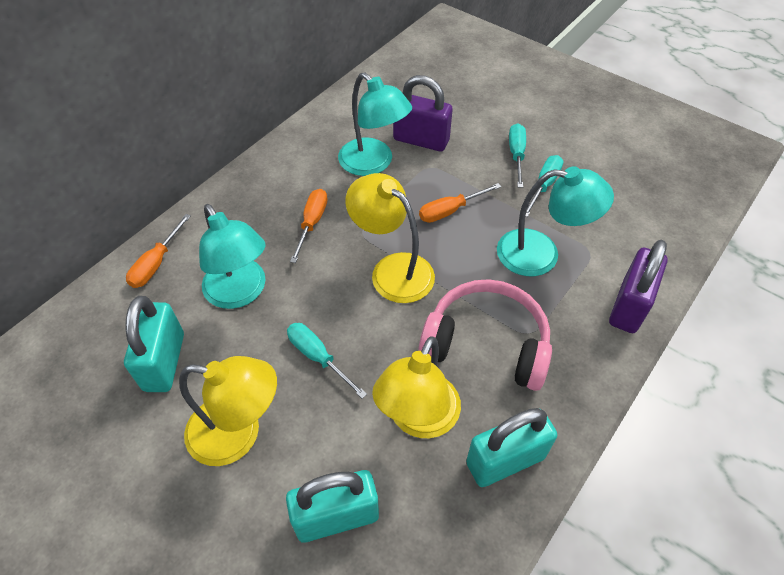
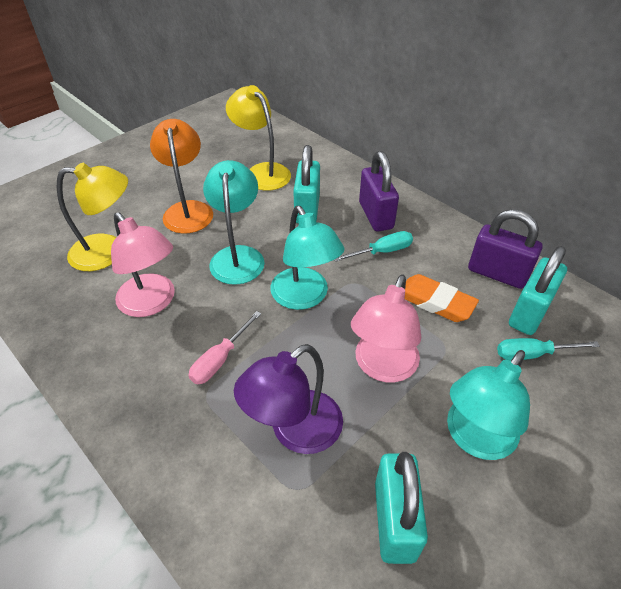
orange eraser: none = 0 -> [405,274,479,322] = 1
orange lamp: none = 0 -> [150,119,213,234] = 1
orange screwdriver: [126,214,191,288] [290,189,327,263] [419,183,501,223] = 3 -> none = 0
pink headphones: [418,279,552,391] = 1 -> none = 0
pink lamp: none = 0 -> [111,212,175,317] [351,274,421,382] = 2
pink screwdriver: none = 0 -> [188,311,261,384] = 1
purple lamp: none = 0 -> [234,344,343,454] = 1
turquoise screwdriver: [287,323,367,399] [509,123,526,188] [525,155,563,217] = 3 -> [335,231,413,262] [497,338,600,361] = 2
yellow lamp: [179,356,277,466] [345,173,435,303] [372,336,461,438] = 3 -> [57,163,128,271] [226,85,291,191] = 2

